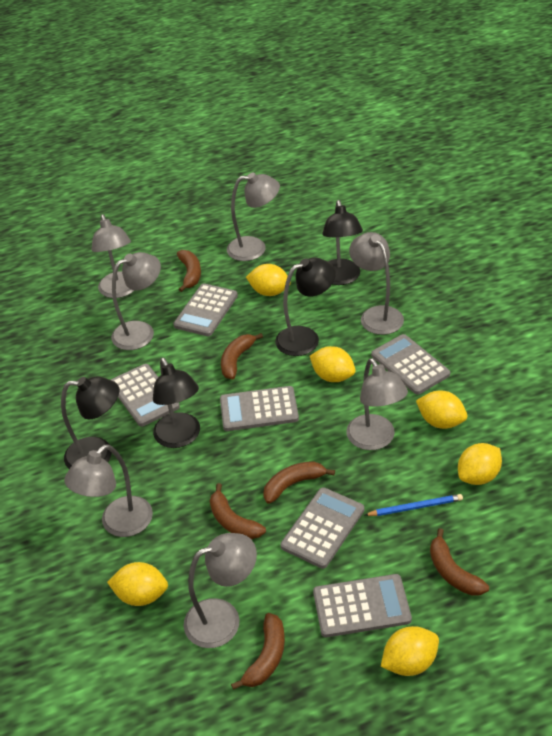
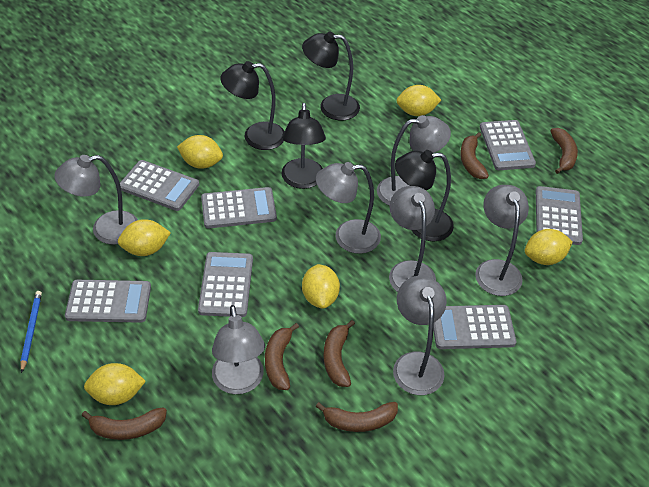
grey calculator: [111,364,180,427] [173,283,238,336] [220,386,299,431] [281,487,364,569] [313,574,412,637] [371,334,450,395] = 6 -> [65,280,151,323] [120,160,199,211] [198,252,253,317] [201,187,277,228] [433,305,516,349] [480,120,536,170] [536,186,583,245] = 7

